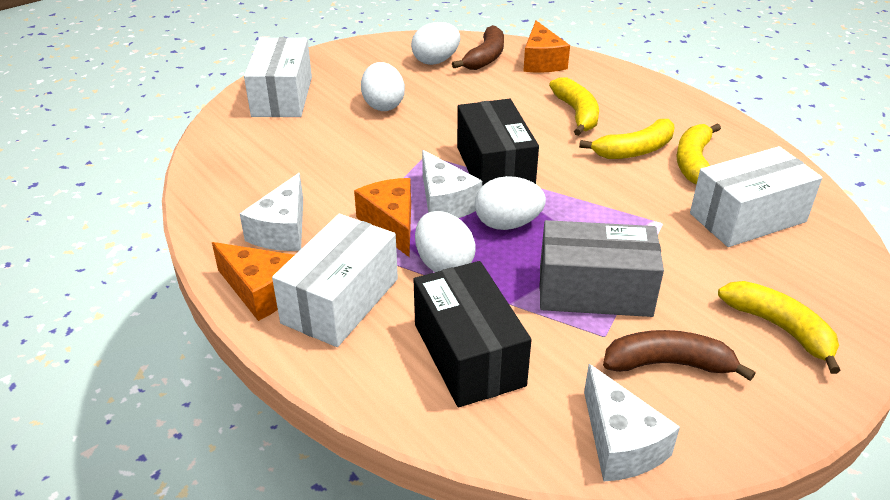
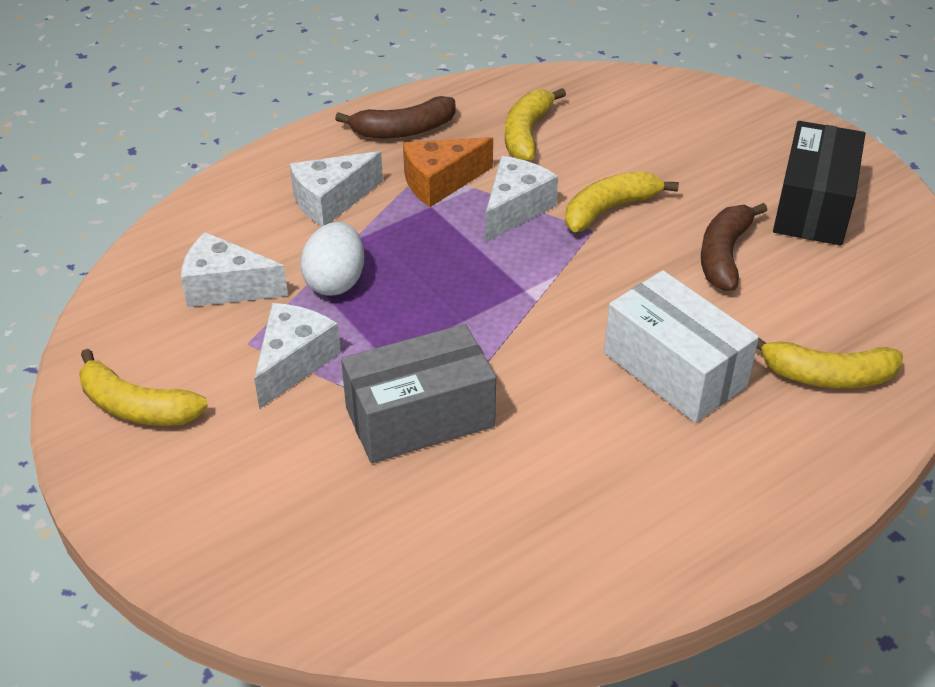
black box: [414,261,532,407] [457,99,539,186] = 2 -> [773,121,865,246] = 1
orange cheese: [212,242,294,321] [354,178,411,257] [523,21,570,72] = 3 -> [403,137,493,207] = 1
white box: [244,37,312,117] [272,214,398,347] [690,146,822,247] = 3 -> [604,270,759,423] = 1
white cheese: [240,173,303,251] [422,150,482,218] [584,364,680,482] = 3 -> [181,232,288,307] [254,303,341,409] [290,151,383,226] [485,156,558,243] = 4
white egg: [361,62,405,111] [411,22,460,65] [415,211,475,272] [475,176,546,230] = 4 -> [300,222,364,296] = 1

